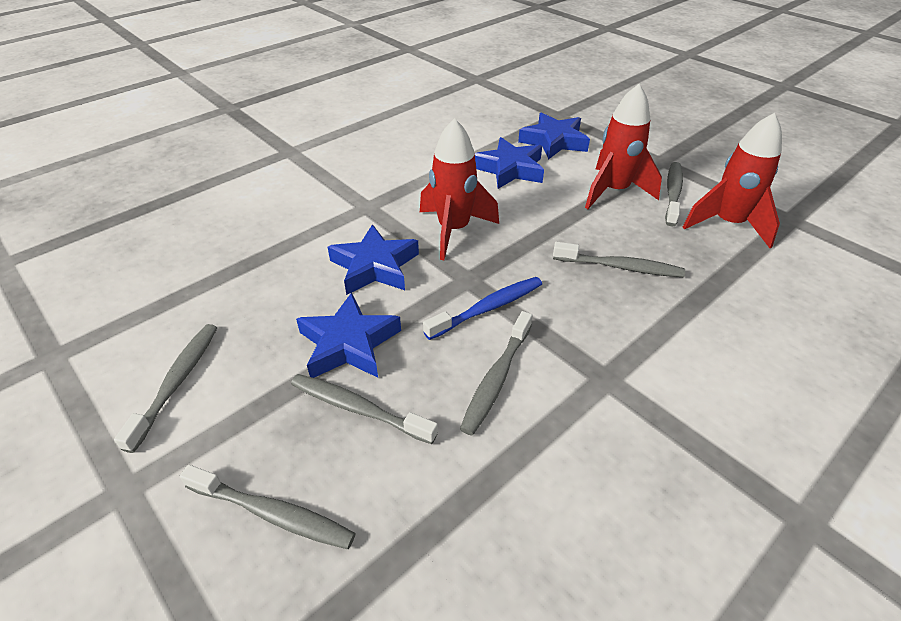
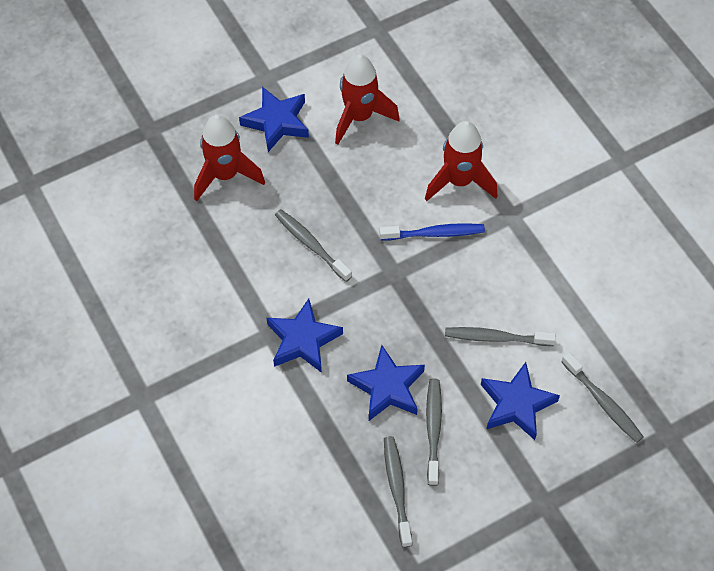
grey toothbrush: [114,324,217,453] [180,465,356,549] [291,374,438,444] [460,311,532,435] [553,242,685,277] [665,162,683,226] = 6 -> [275,209,352,282] [384,436,412,547] [426,379,442,486] [445,327,556,346] [561,352,644,443] = 5

